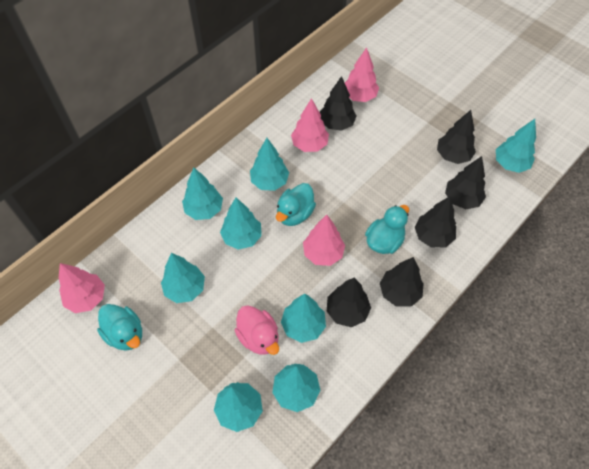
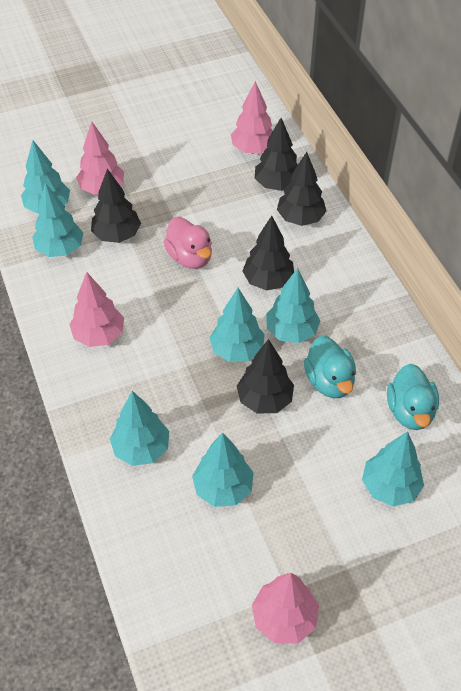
black tree: [320,76,356,131] [327,278,371,327] [380,257,424,307] [415,196,456,248] [437,110,476,164] [445,156,486,209] = 6 -> [91,169,141,243] [237,339,294,413] [242,216,294,291] [255,118,298,191] [277,152,327,226] = 5
turquoise duck: [97,304,142,351] [276,183,316,226] [365,205,409,254] = 3 -> [304,336,356,398] [387,364,439,430] = 2
turquoise tree: [161,253,205,303] [182,168,223,220] [214,382,263,432] [220,197,262,250] [250,138,289,191] [272,363,321,412] [281,294,326,343] [496,119,536,173] = 8 -> [21,141,70,214] [32,183,83,257] [110,391,169,466] [192,433,254,507] [209,288,265,362] [266,268,320,343] [362,431,424,506] = 7

